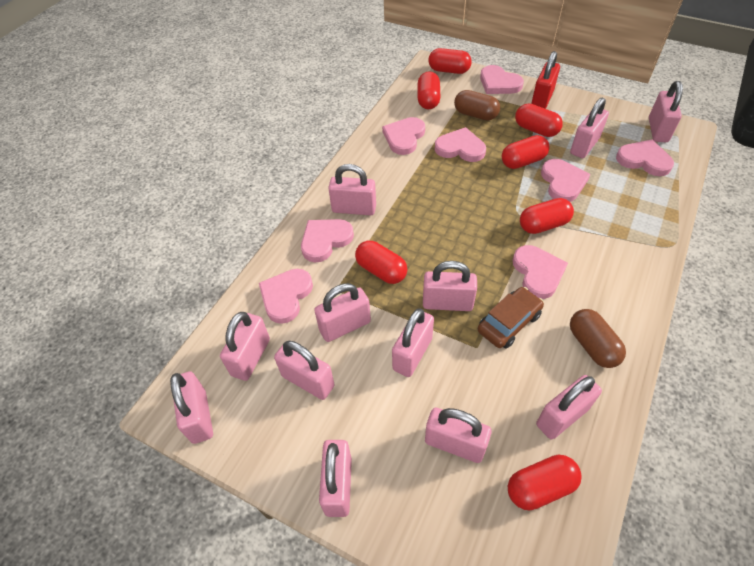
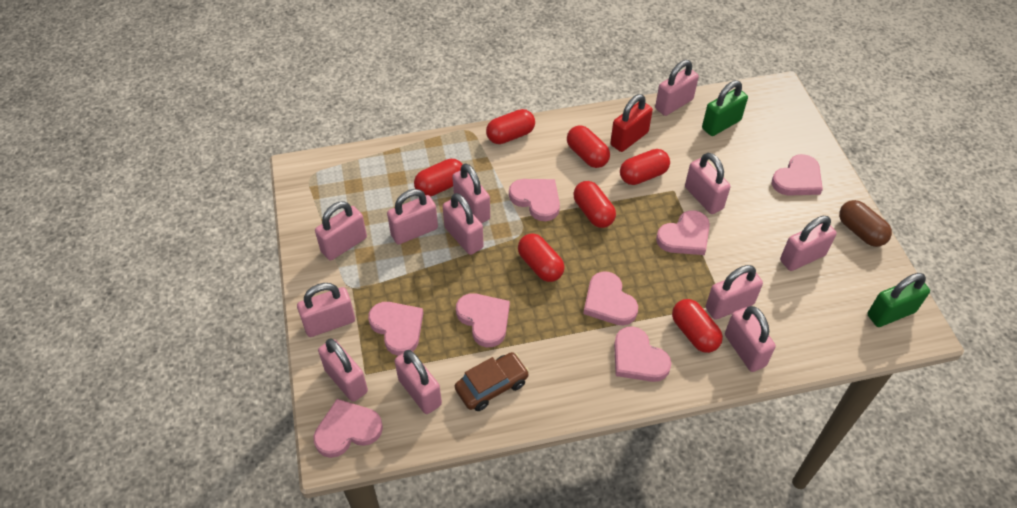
brown capsule: [454,90,500,120] [570,309,626,368] = 2 -> [839,200,892,247] = 1
green padlock: none = 0 -> [702,80,748,136] [867,273,930,327] = 2

